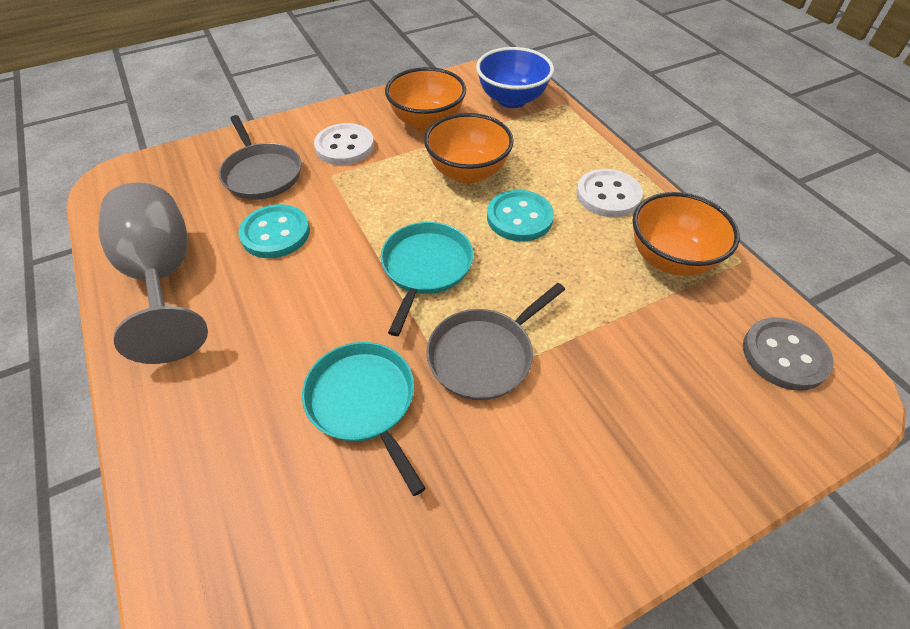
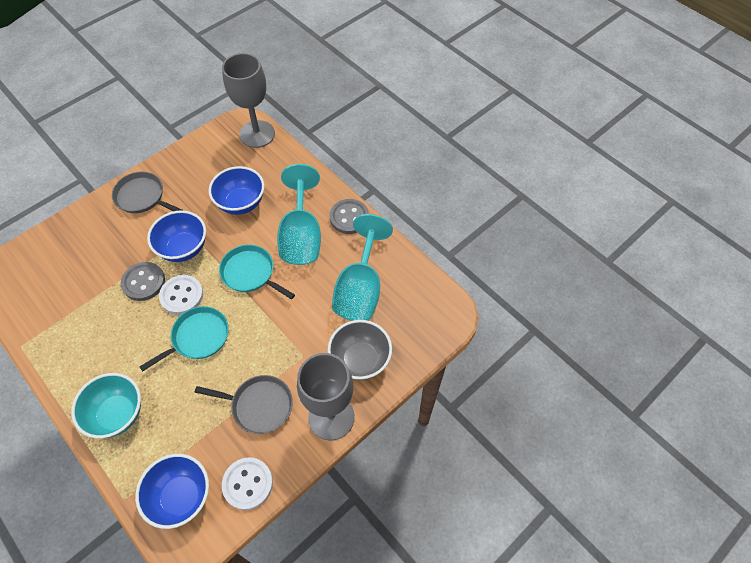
blue bowl: [476,47,554,108] = 1 -> [135,454,209,529] [147,210,206,262] [209,166,264,215] = 3
grey bowl: none = 0 -> [328,320,392,380] = 1
grey button: [743,317,834,391] = 1 -> [121,262,165,301] [330,199,369,234] = 2
grey goblet: [98,182,208,364] = 1 -> [222,53,275,148] [297,353,355,440] = 2
orange bowl: [385,67,466,131] [424,113,514,184] [633,192,740,276] = 3 -> none = 0
turquoise bowl: none = 0 -> [71,373,141,439] = 1
turquoise button: [239,204,310,258] [487,190,554,242] = 2 -> none = 0
turquoise goblet: none = 0 -> [277,164,321,265] [332,214,393,321] = 2

